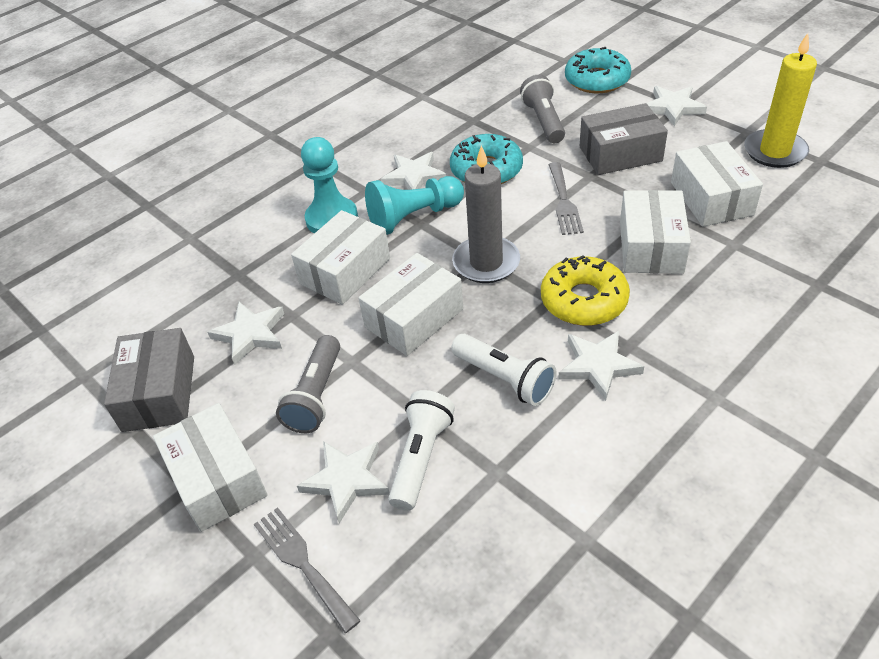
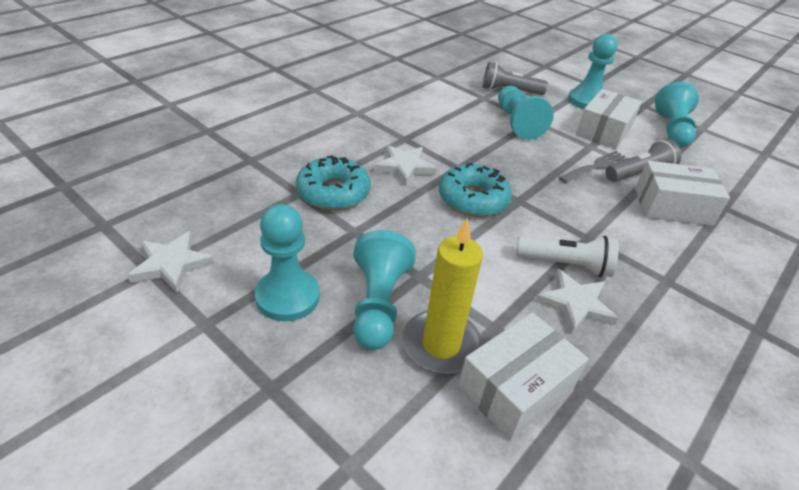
grey box: [104,328,194,432] [580,103,668,175] = 2 -> none = 0
grey candle: [452,145,520,283] = 1 -> none = 0
grey fork: [254,507,361,633] [548,162,584,235] = 2 -> [559,151,629,183] = 1
turquoise pawn: [301,137,358,233] [365,176,464,235] = 2 -> [255,204,320,321] [353,230,416,350] [498,86,554,140] [568,34,618,109] [655,82,699,147] = 5
white box: [153,403,267,532] [291,210,390,305] [358,253,463,356] [620,190,691,274] [671,141,763,227] = 5 -> [458,312,589,441] [576,89,642,149] [635,161,730,226] = 3
white flashlight: [388,390,455,511] [451,334,556,406] = 2 -> [516,236,619,277] = 1
white star: [208,302,284,365] [297,441,390,523] [381,152,447,190] [558,331,644,401] [646,86,707,126] = 5 -> [128,231,214,293] [374,145,436,186] [535,269,618,334] = 3
yellow donut: [541,255,630,326] = 1 -> none = 0

